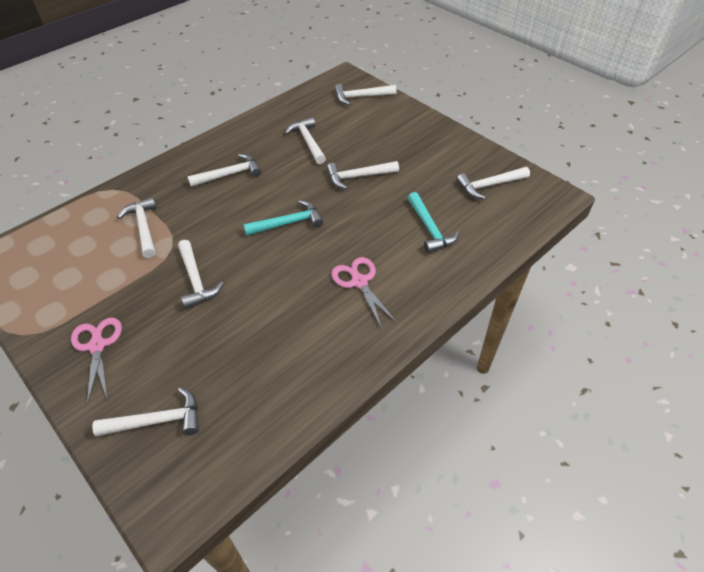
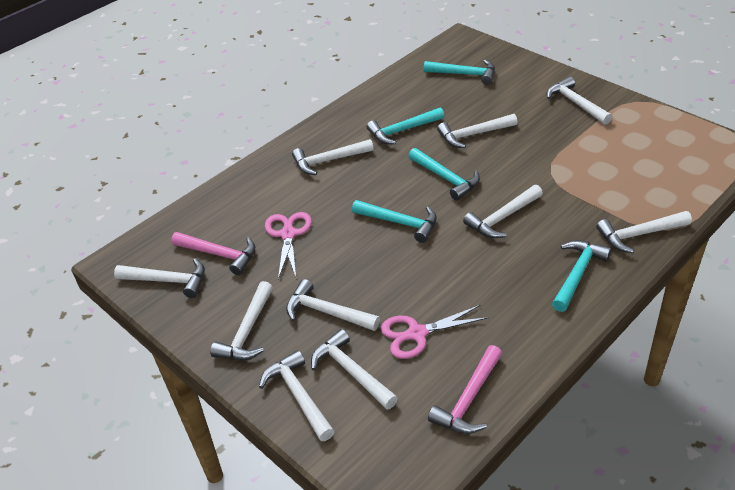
pink hammer: none = 0 -> [171,232,255,275] [428,345,502,434] = 2
turquoise hammer: [243,200,323,236] [408,192,460,253] = 2 -> [352,200,437,243] [367,107,444,144] [408,148,480,201] [424,60,495,85] [552,240,611,312] = 5
white hammer: [92,388,199,436] [117,197,157,258] [178,240,224,309] [187,154,262,187] [285,117,326,164] [327,161,399,189] [334,84,397,105] [457,167,530,200] = 8 -> [114,259,205,298] [210,281,273,360] [259,350,335,441] [286,279,380,331] [292,139,374,175] [311,329,398,410] [437,114,518,148] [463,185,543,238] [546,77,612,125] [596,211,692,253] = 10

